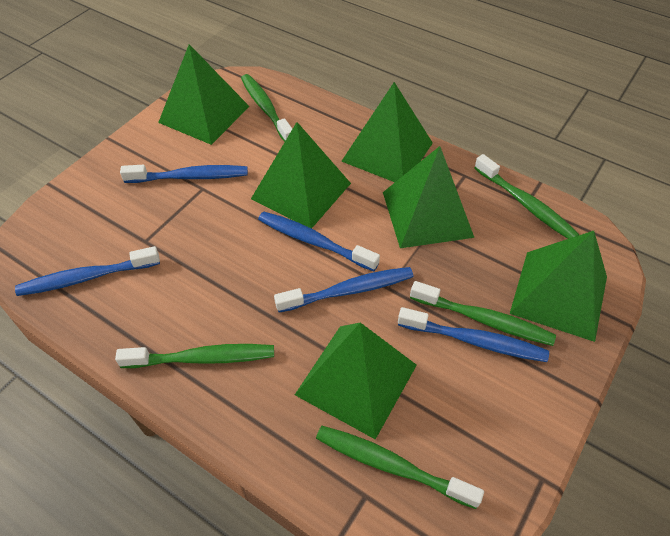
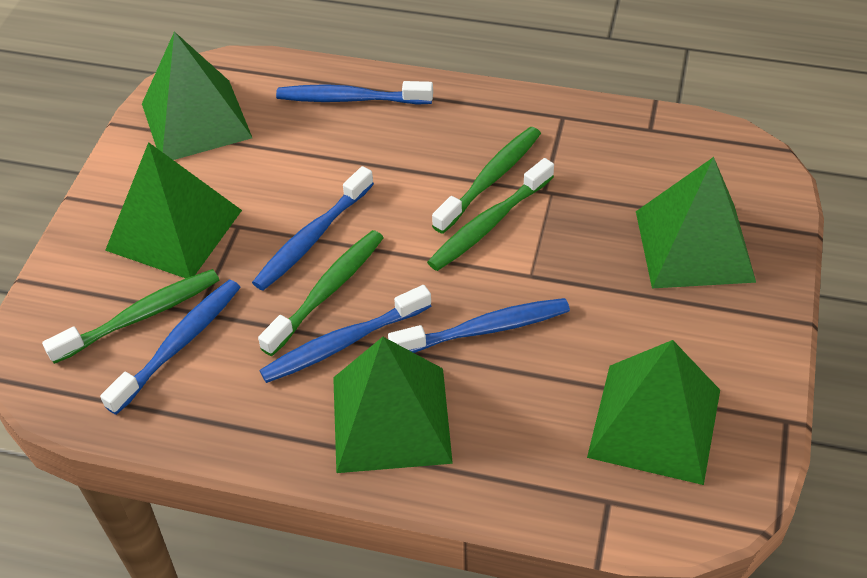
green pyramid: [158,44,250,145] [251,122,351,229] [295,322,417,440] [341,82,433,182] [383,146,474,248] [510,231,607,342] = 6 -> [105,142,242,278] [142,32,252,160] [333,337,453,473] [587,340,720,485] [636,157,756,288] = 5
green toothbrush: [115,344,274,368] [241,74,292,142] [316,426,484,509] [410,281,556,346] [474,154,579,239] = 5 -> [42,269,219,364] [258,230,384,356] [427,158,554,271] [432,127,541,234] = 4

